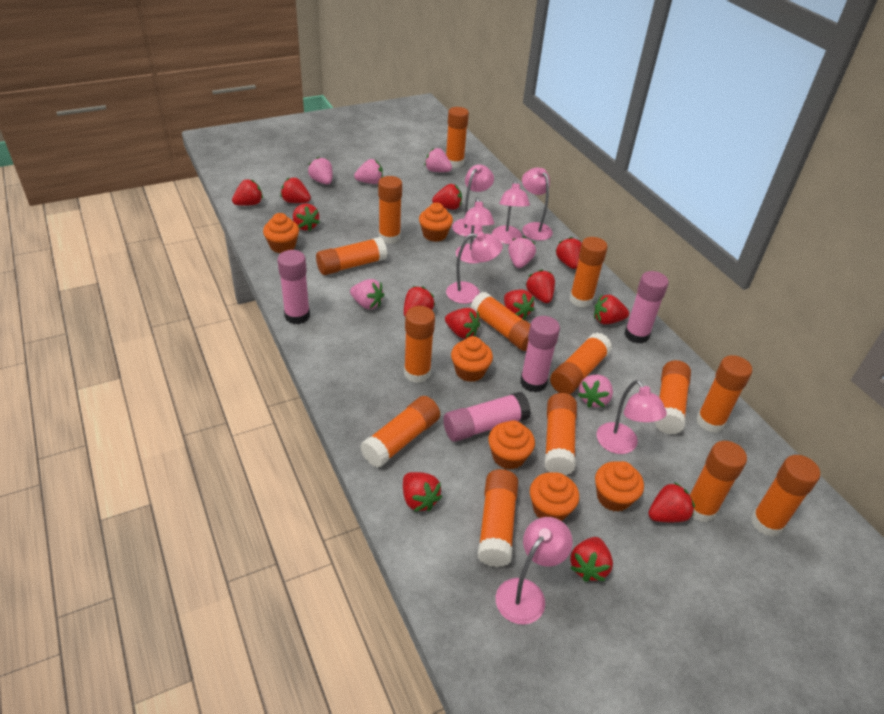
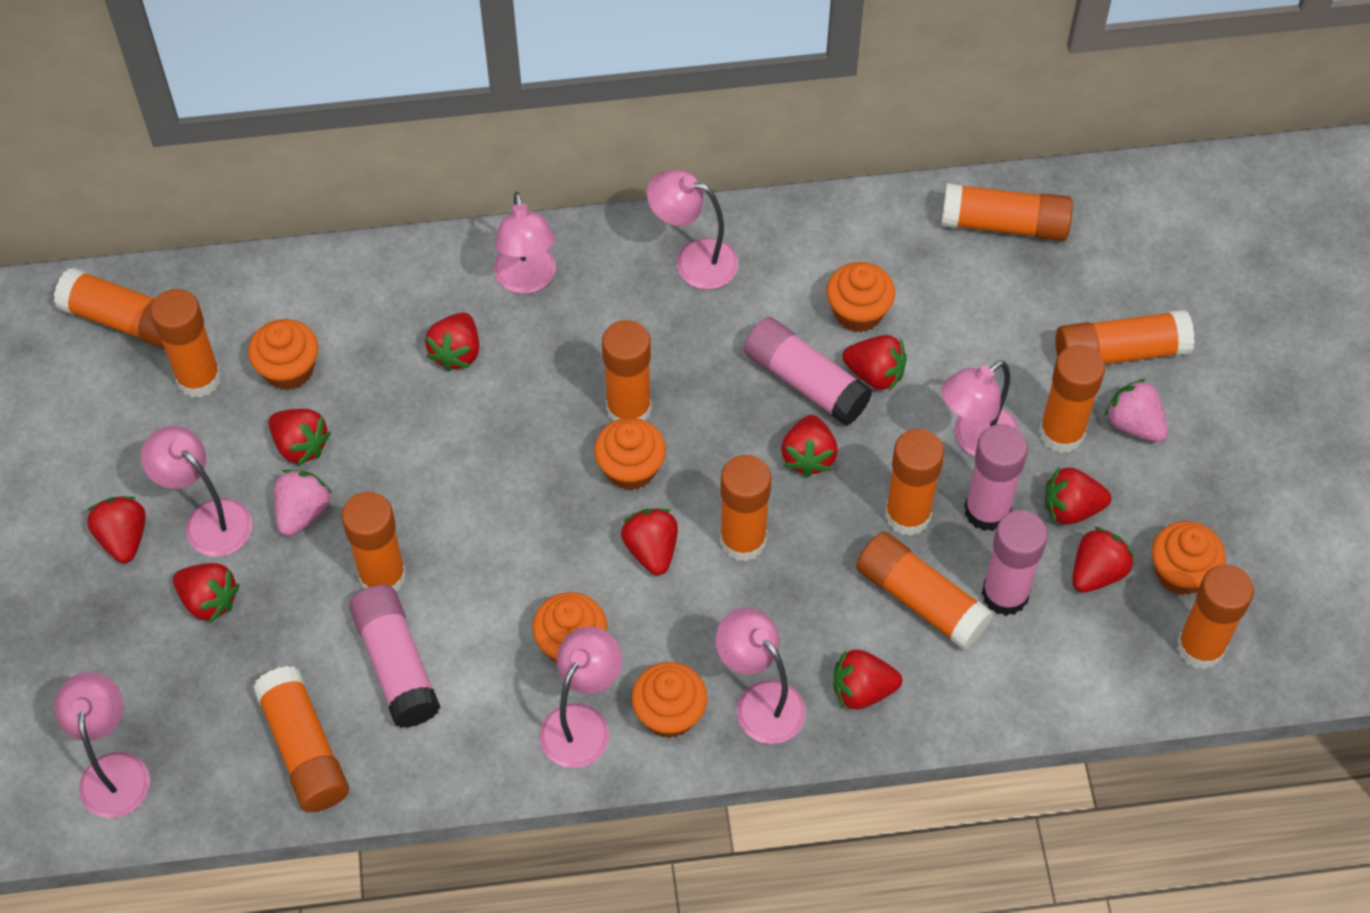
orange glue stick: [316,237,387,275] [360,396,440,468] [378,176,402,244] [404,306,435,383] [446,107,469,168] [470,292,530,351] [478,469,518,567] [544,393,577,475] [550,332,612,394] [569,237,608,308] [655,360,691,435] [690,441,747,523] [696,355,752,433] [751,455,820,537] = 14 -> [54,268,165,349] [151,289,222,398] [253,666,349,812] [342,492,406,591] [602,320,652,421] [720,455,771,562] [856,532,993,651] [885,429,944,536] [941,183,1073,241] [1039,345,1105,453] [1055,310,1195,364] [1177,564,1254,669] = 12
pink strawberry: [308,157,333,185] [350,279,384,309] [354,159,383,184] [424,148,452,172] [508,236,536,268] [578,375,613,408] = 6 -> [274,470,332,536] [1105,379,1168,442] = 2
red strawberry: [232,179,263,206] [280,178,311,203] [293,204,320,231] [403,472,442,512] [404,286,435,316] [432,184,462,210] [445,308,480,339] [504,289,535,320] [525,270,555,303] [556,237,582,269] [570,537,613,582] [594,294,629,324] [648,482,695,522] = 13 -> [87,496,146,563] [173,563,240,623] [269,409,331,466] [425,313,479,372] [621,508,678,575] [781,415,838,477] [833,650,902,709] [842,335,907,391] [1045,468,1111,524] [1073,527,1134,593] = 10

